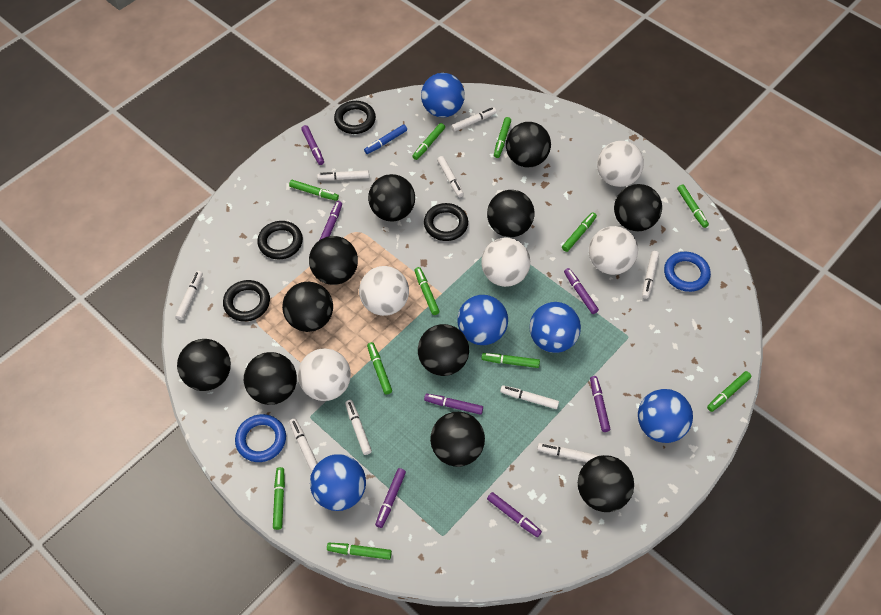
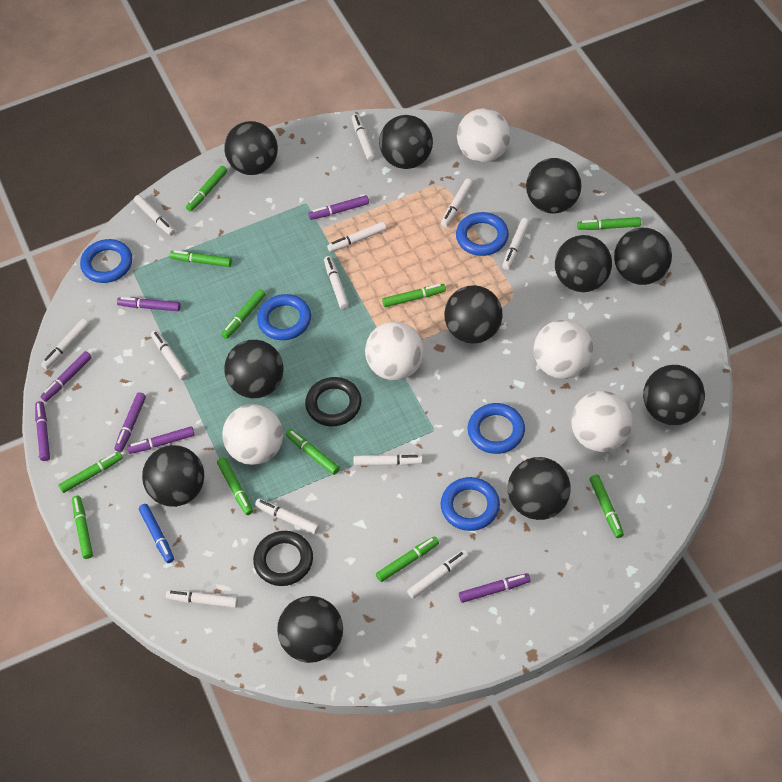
black ring: [223,280,270,322] [257,221,303,259] [334,101,376,134] [424,203,468,241] = 4 -> [253,531,313,586] [305,377,361,426] = 2
blue ball: [310,454,366,511] [421,73,465,118] [457,295,508,345] [529,302,581,353] [638,389,693,443] = 5 -> none = 0
blue ring: [235,414,286,462] [664,252,711,292] = 2 -> [80,239,132,283] [257,294,311,340] [441,477,500,531] [456,212,509,256] [468,403,525,454] = 5
white marker: [175,271,203,320] [289,418,318,472] [317,170,369,181] [345,400,372,455] [437,156,464,197] [451,108,496,132] [500,385,559,409] [537,443,599,462] [642,251,659,299] = 9 -> [41,319,89,369] [134,195,175,236] [151,330,189,380] [166,590,238,608] [255,499,319,534] [324,256,349,309] [327,221,387,252] [352,114,376,161] [353,454,423,466] [407,550,469,599] [441,179,473,228] [502,218,530,270] = 12

